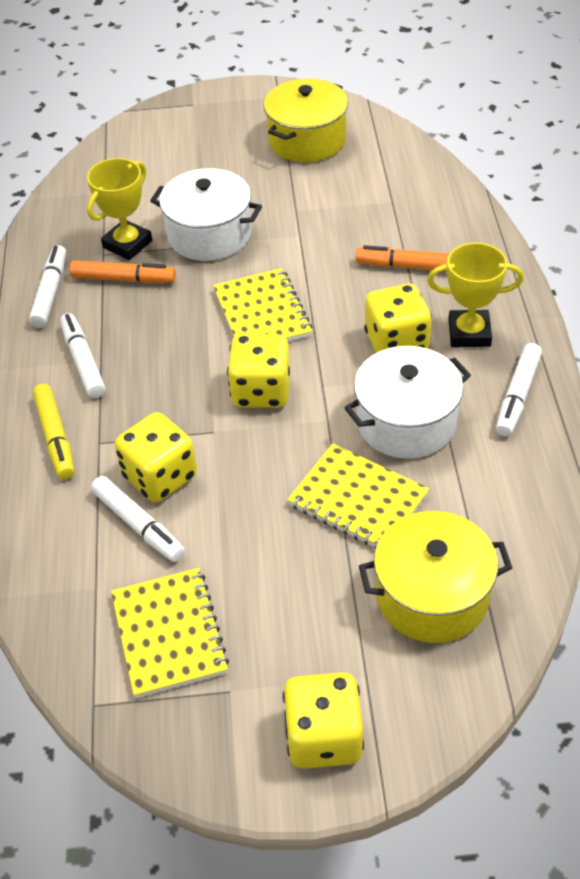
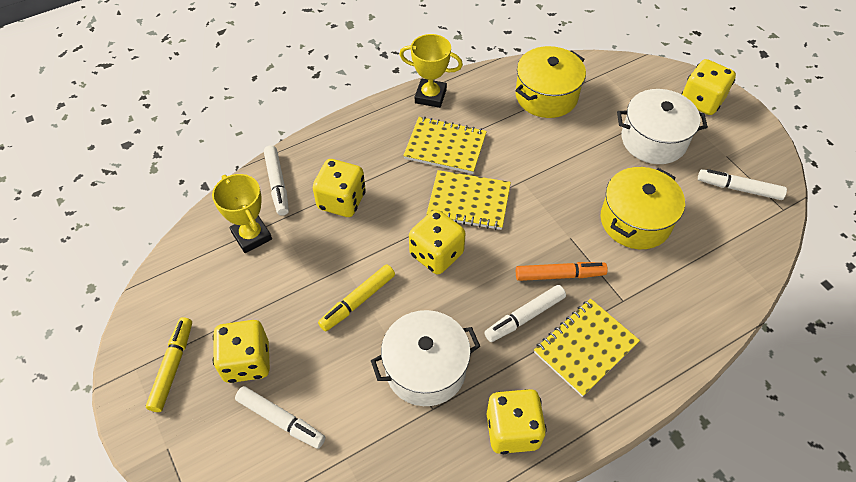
orange marker: [70,260,176,283] [355,245,450,271] = 2 -> [516,262,608,281] = 1
yellow dice: [115,412,197,502] [227,334,290,408] [283,672,364,769] [364,284,432,353] = 4 -> [213,320,270,383] [313,159,366,217] [409,210,466,274] [487,389,547,454] [682,59,736,115] = 5
yellow marker: [33,384,74,479] = 1 -> [146,317,192,412] [318,264,395,331] = 2

